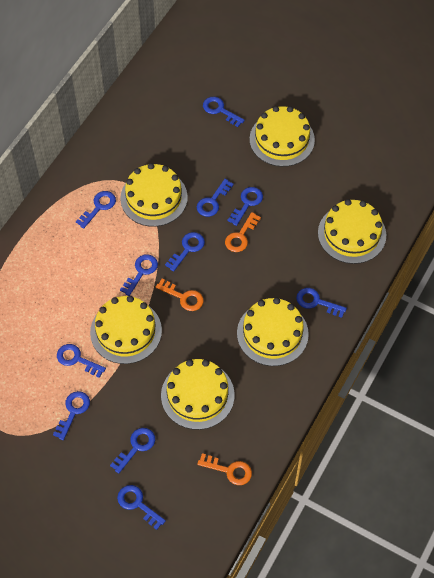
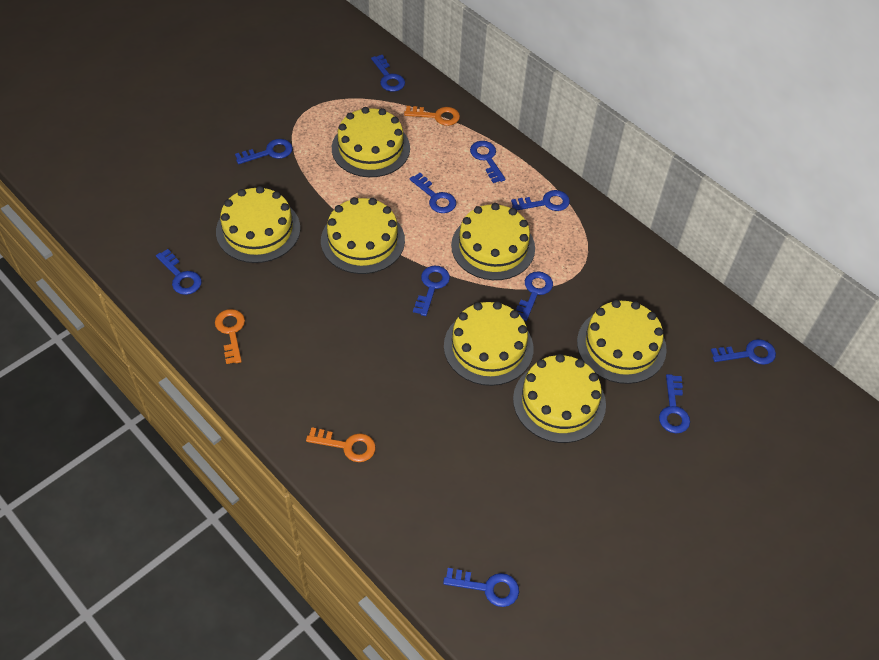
yellow cake: [90,296,162,364] [120,163,188,227] [161,359,235,430] [237,297,309,366] [250,106,315,167] [318,199,386,264] = 6 -> [216,186,300,263] [321,197,405,274] [332,107,410,177] [444,301,533,386] [451,203,535,280] [513,354,606,443] [577,300,667,384] = 7

